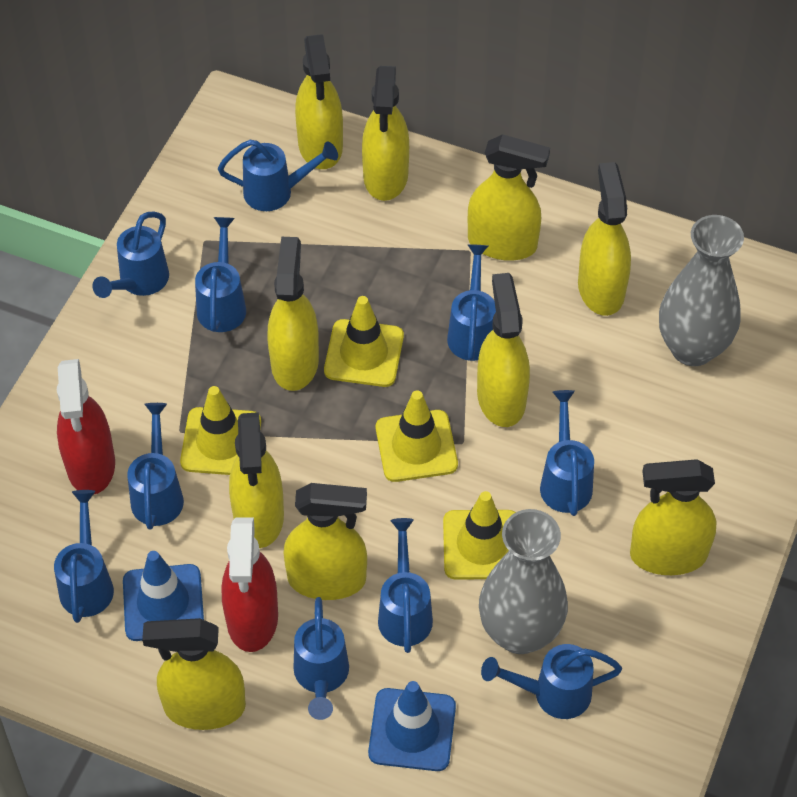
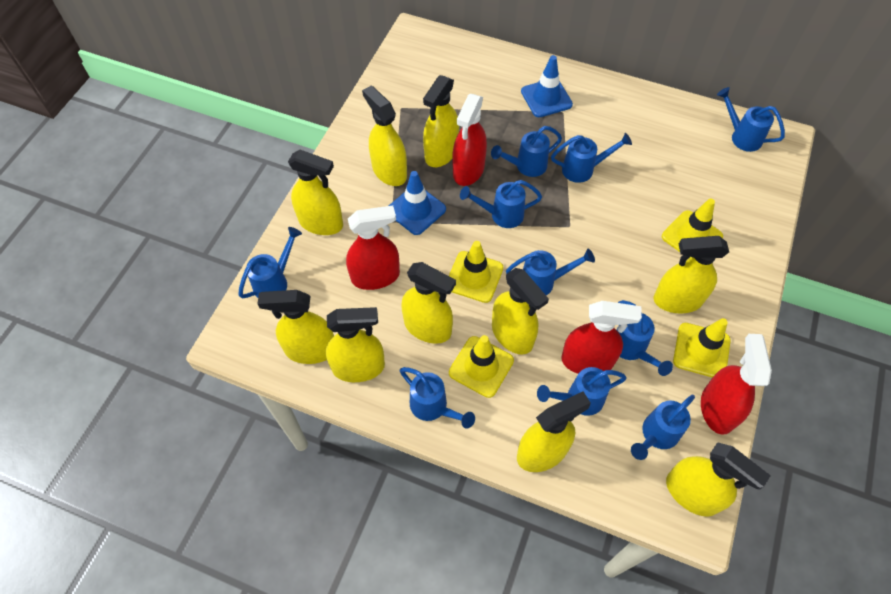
grey vase: [479,509,568,654] [659,215,744,366] = 2 -> none = 0
red spray bottle: [57,359,115,495] [222,517,278,652] = 2 -> [346,205,400,290] [452,94,487,186] [561,301,642,374] [701,334,772,435] = 4

